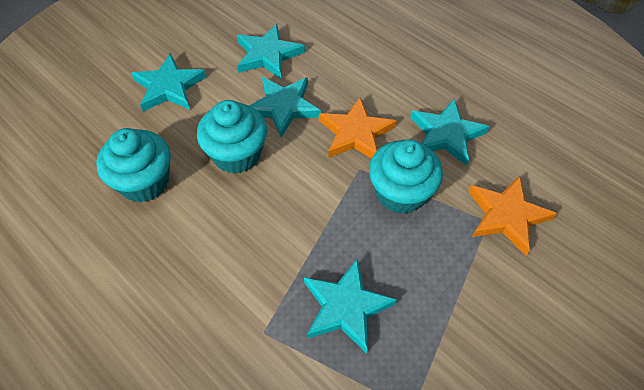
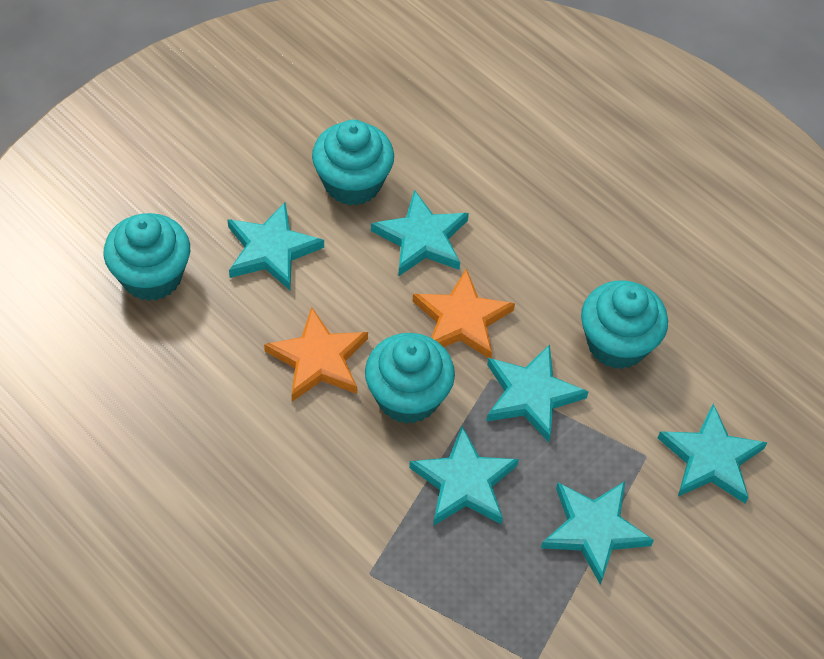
turquoise cupcake: [96,128,171,203] [197,100,267,174] [369,139,443,214] = 3 -> [104,213,190,301] [312,120,394,206] [365,333,455,424] [581,280,668,369] = 4
turquoise star: [131,53,207,112] [237,24,305,79] [249,77,321,138] [304,258,397,354] [410,99,490,166] = 5 -> [227,202,324,290] [371,190,469,277] [409,426,519,526] [486,344,589,442] [541,481,654,585] [658,404,767,503] = 6

